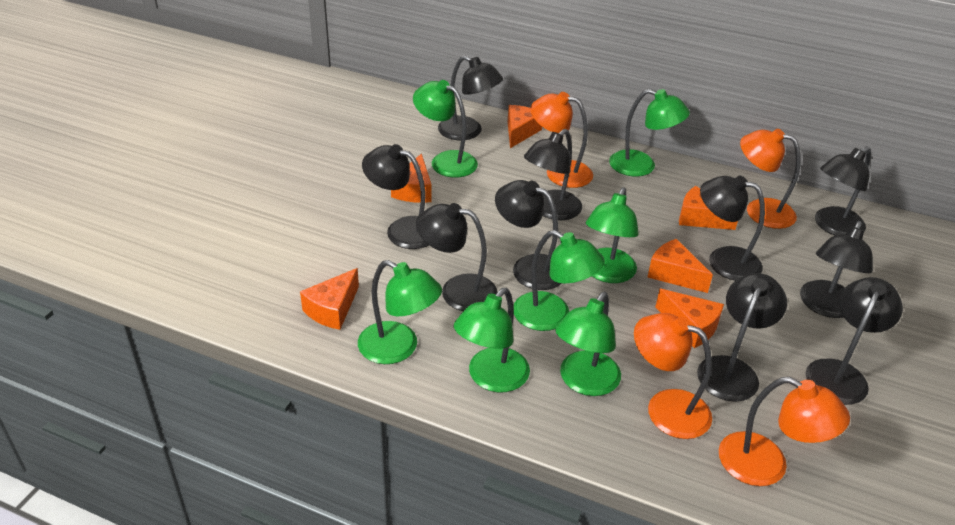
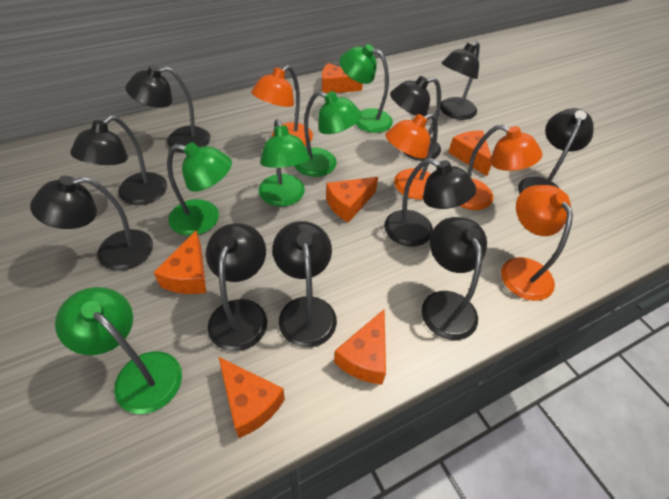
green lamp: [358,260,442,364] [413,80,478,178] [454,288,530,392] [513,230,605,331] [555,292,621,396] [586,188,639,283] [609,89,690,177] = 7 -> [55,287,182,414] [167,142,232,236] [258,119,310,207] [295,91,362,177] [340,44,393,133] = 5

